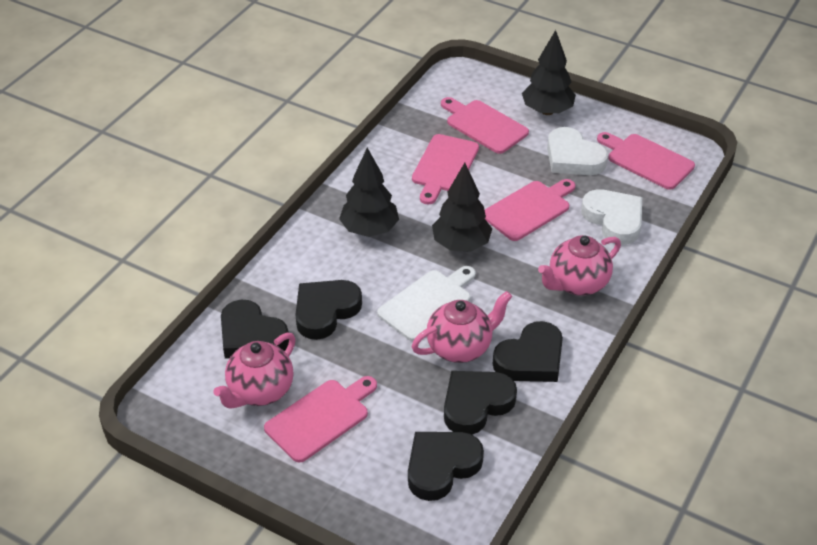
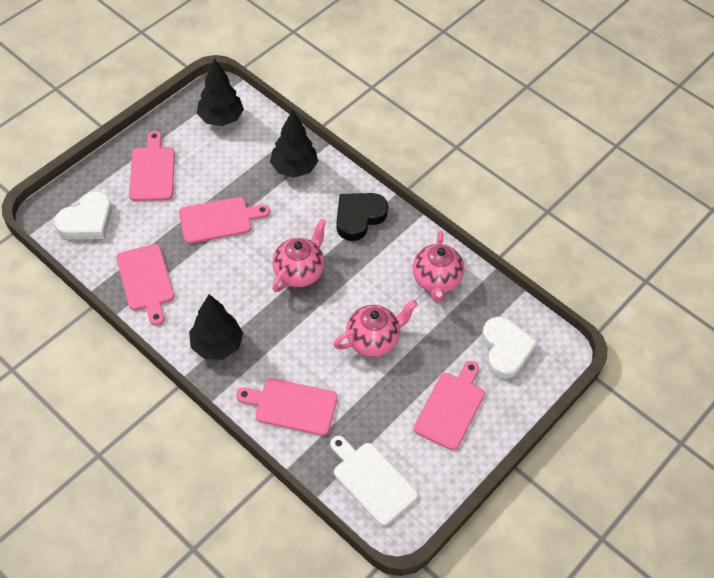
black heart: [221,300,289,359] [295,280,362,340] [408,432,484,501] [444,371,517,435] [493,321,563,382] = 5 -> [336,193,388,241] = 1

